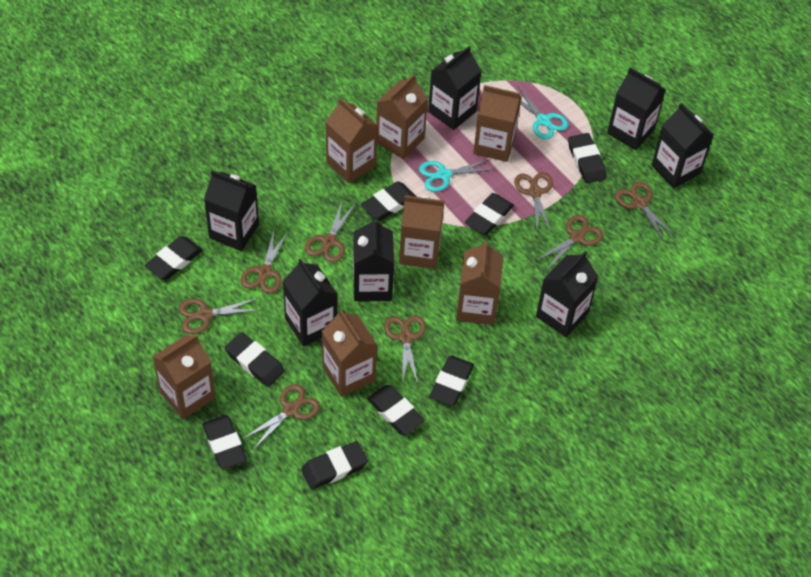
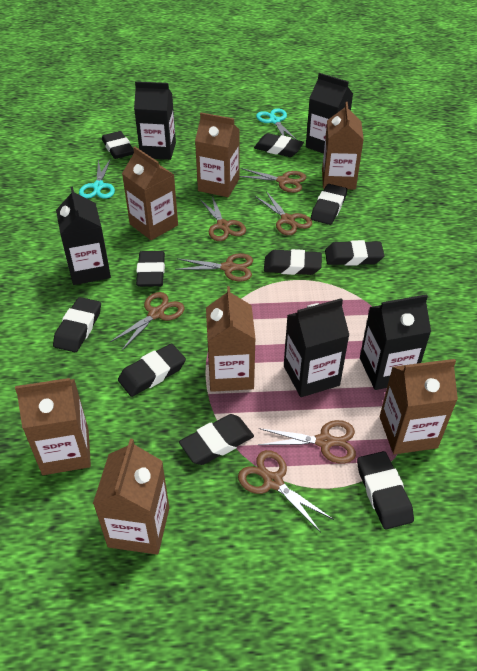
black carton: [204,170,259,251] [283,259,337,346] [353,217,394,301] [428,46,482,130] [536,252,598,337] [607,67,666,150] [652,103,714,189] = 7 -> [56,186,111,285] [134,81,176,160] [284,298,349,397] [306,73,353,154] [360,294,431,390] = 5
black eraser: [145,236,203,280] [202,415,247,469] [225,332,285,387] [301,441,368,490] [361,181,417,221] [367,385,425,435] [429,355,474,406] [465,193,514,235] [568,133,607,183] = 9 -> [53,297,101,352] [102,131,134,159] [118,343,186,397] [136,251,165,287] [179,414,254,465] [254,133,304,157] [264,249,322,275] [311,184,347,225] [325,240,385,266] [357,451,414,530] = 10
brown scissors: [178,298,261,334] [241,231,288,294] [243,384,320,450] [305,201,356,263] [384,315,426,384] [514,172,553,232] [536,215,603,270] [615,182,676,241] = 8 -> [110,292,184,350] [175,253,253,281] [200,196,246,241] [238,450,334,532] [239,168,306,193] [255,191,312,235] [258,420,356,464] = 7

